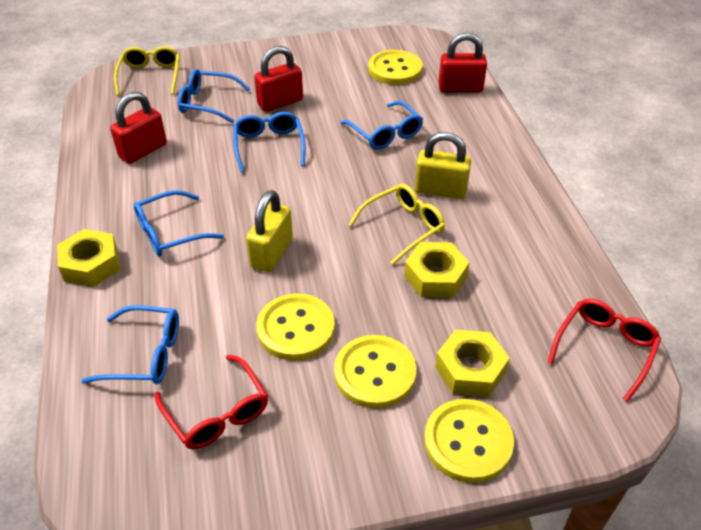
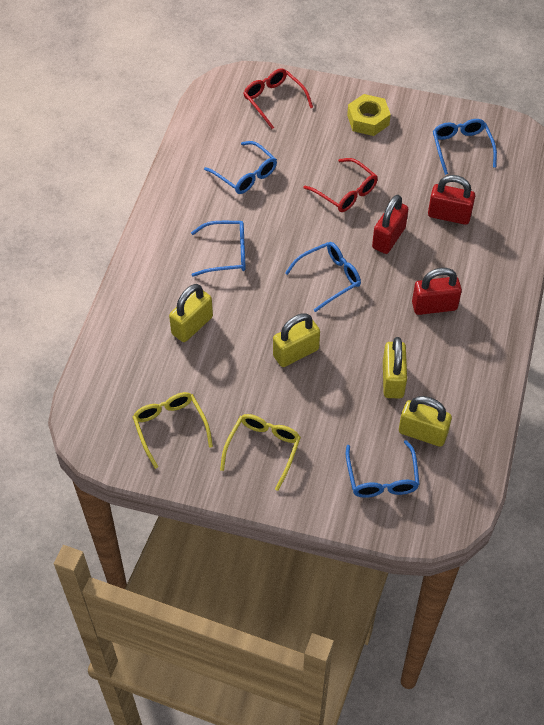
yellow button: [256,293,335,361] [334,335,416,409] [368,50,423,85] [424,399,514,483] = 4 -> none = 0
yellow nut: [57,229,120,287] [404,242,470,298] [435,330,510,397] = 3 -> [347,94,391,136] = 1
yellow padlock: [246,190,293,272] [415,132,471,199] = 2 -> [169,284,213,342] [273,313,320,367] [383,337,407,398] [399,396,452,447] = 4

